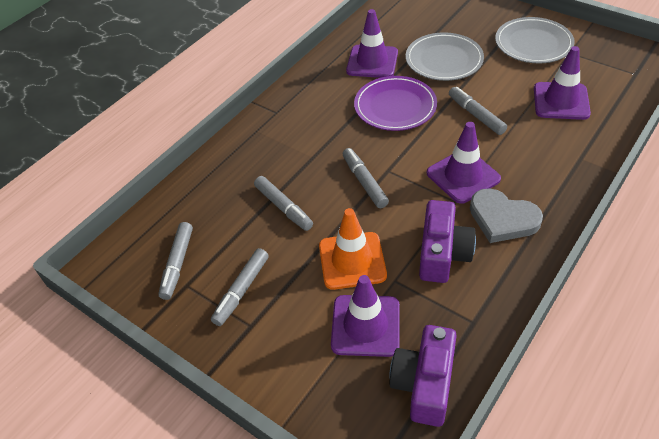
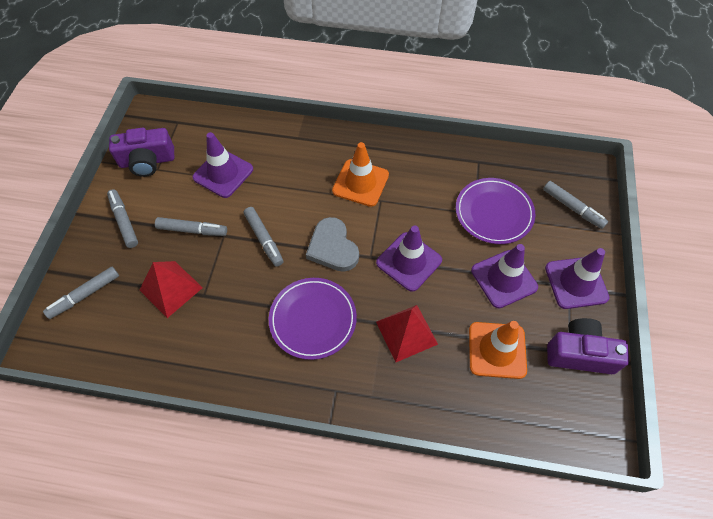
grey plate: [406,32,484,81] [495,17,575,64] = 2 -> none = 0
orange traffic cone: [319,208,387,290] = 1 -> [332,142,389,207] [469,321,527,379] = 2
purple plate: [354,76,437,131] = 1 -> [269,278,357,360] [456,178,535,244] = 2
red pyramid: none = 0 -> [140,261,203,318] [376,305,438,362] = 2

